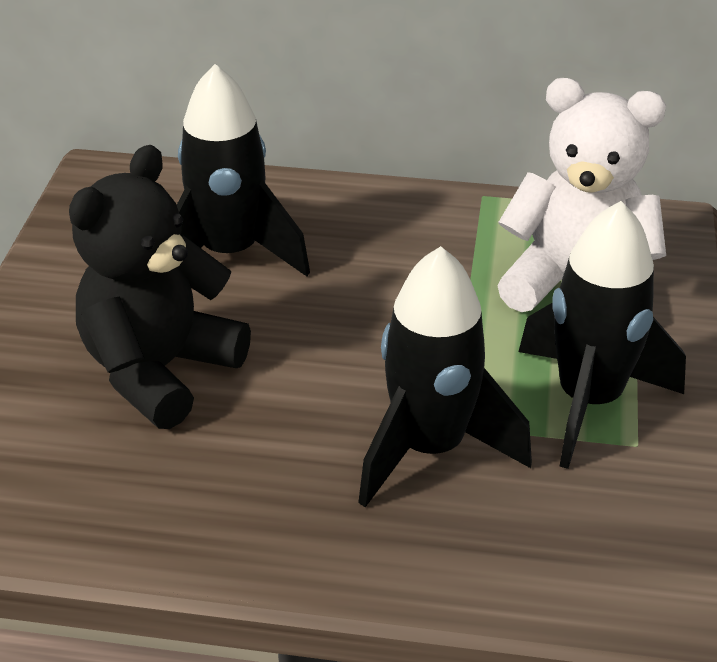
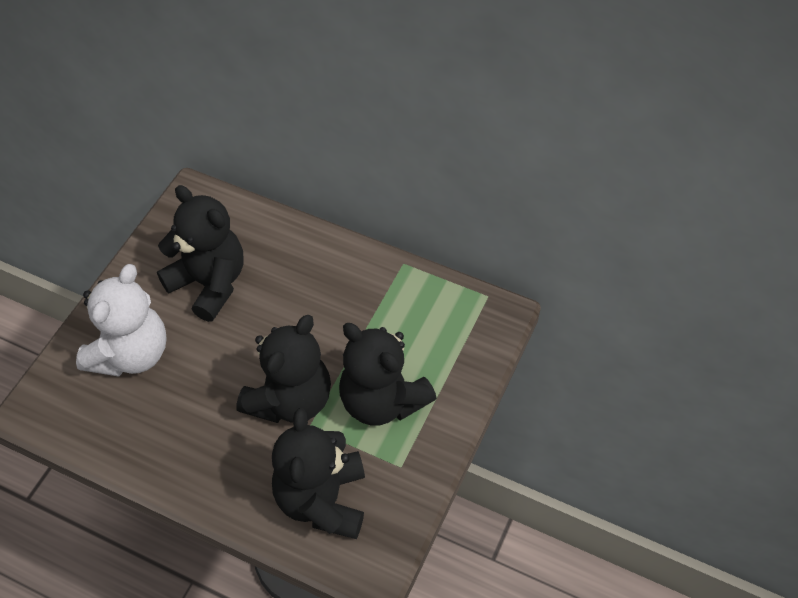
black rocket: [177,64,310,276] [358,246,532,507] [519,201,686,469] = 3 -> none = 0
black teddy bear: [69,145,251,429] = 1 -> [157,185,244,322] [236,315,331,423] [272,408,365,539] [339,323,437,426] = 4

